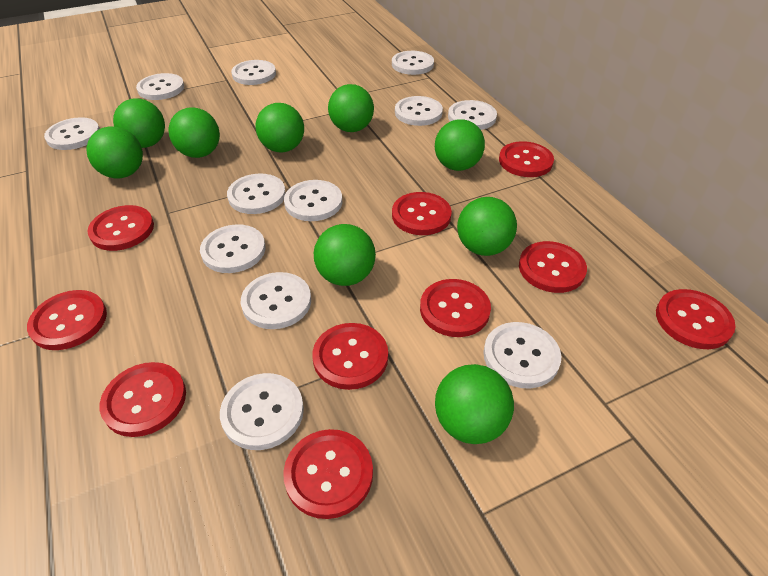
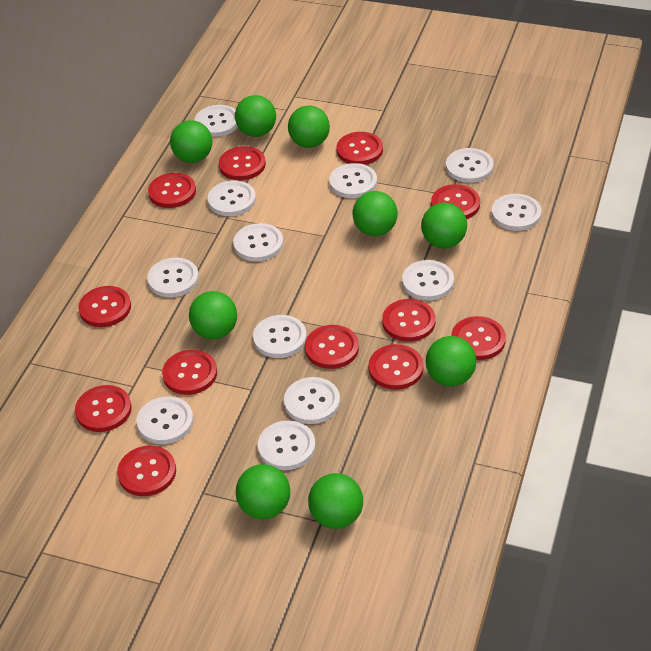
red button: [27,290,107,350] [87,205,154,251] [100,362,186,437] [283,429,373,519] [312,323,388,390] [392,192,452,235] [420,279,491,337] [499,141,554,177] [519,241,587,293] [656,289,736,349] = 10 -> [75,385,132,432] [78,286,131,327] [117,445,176,496] [148,173,196,208] [162,350,217,395] [219,146,266,180] [305,325,359,369] [337,132,383,165] [368,344,424,390] [382,299,436,342] [431,184,480,219] [451,316,506,360] = 12

